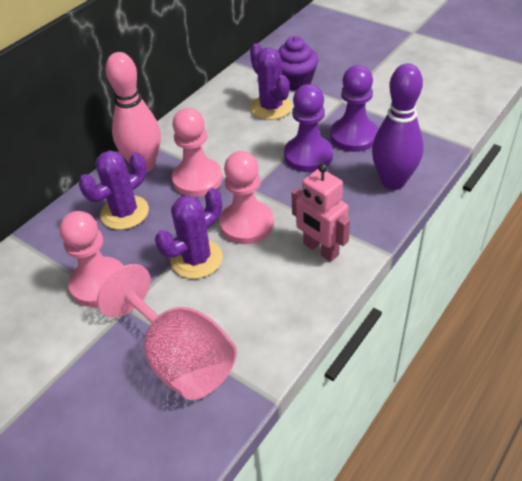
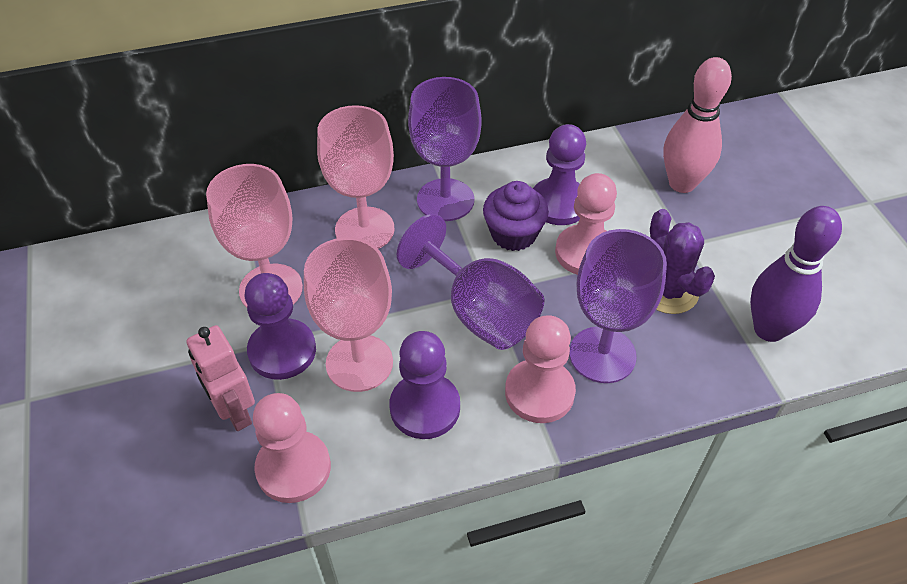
pink goblet: [97,264,237,400] = 1 -> [206,164,303,308] [304,237,393,392] [317,105,395,249] = 3
purple cactus: [79,150,149,230] [155,188,223,279] [250,43,292,120] = 3 -> [650,209,715,314] = 1
purple goblet: none = 0 -> [397,214,544,350] [408,77,482,221] [569,229,667,383] = 3
purple pawn: [284,84,333,172] [330,65,378,152] = 2 -> [245,273,316,380] [389,331,460,439] [533,124,586,225] = 3

